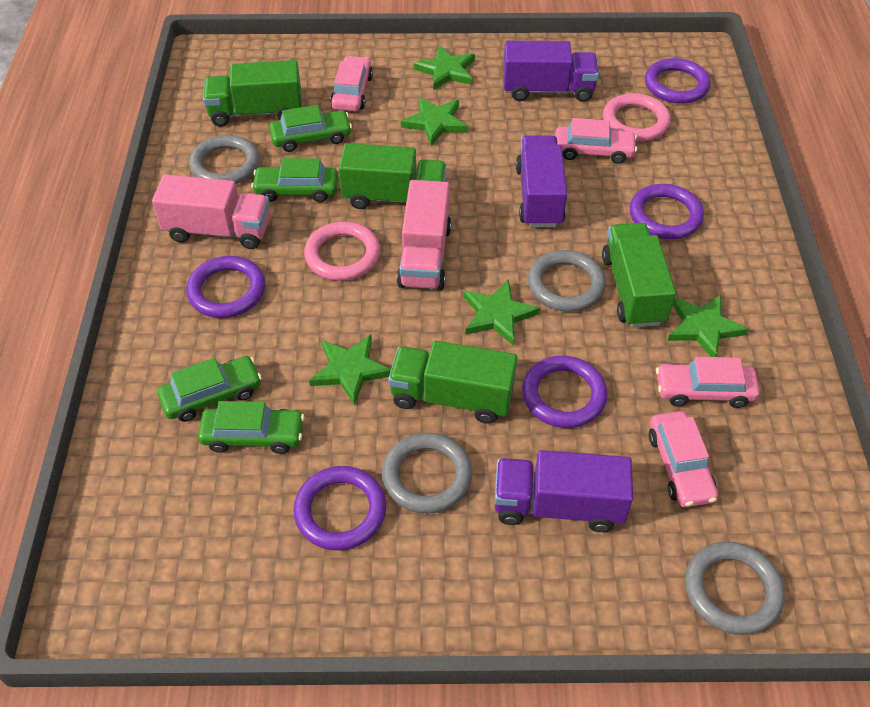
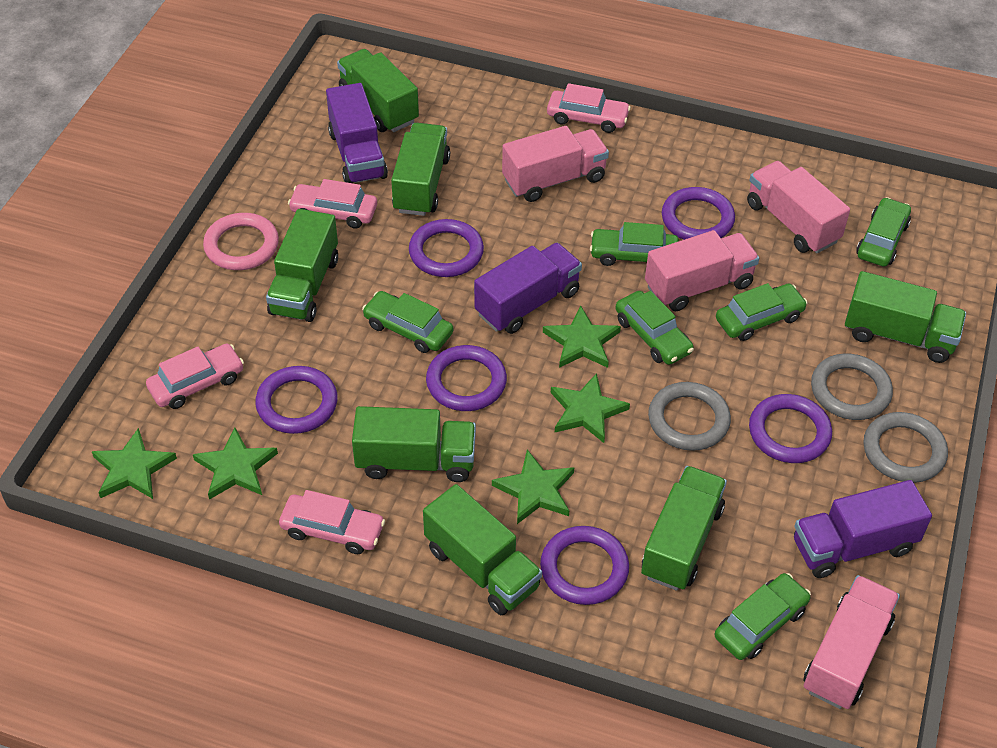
green car: [157,356,262,422] [198,401,305,454] [251,158,338,202] [269,105,352,152] = 4 -> [362,291,453,353] [590,222,679,266] [615,291,694,365] [715,573,811,660] [716,283,808,341] [856,197,911,267] = 6
green truck: [203,60,302,127] [339,143,447,209] [388,341,517,424] [602,223,676,327] = 4 -> [266,209,338,322] [337,49,419,132] [352,406,476,482] [391,123,450,216] [423,484,542,615] [641,466,727,591] [845,271,966,363] = 7
grey ring: [189,135,260,184] [382,433,472,514] [528,250,606,312] [685,541,785,635] = 4 -> [648,382,731,451] [811,354,893,420] [863,412,948,483] = 3
pink ring: [304,222,380,281] [603,93,670,142] = 2 -> [203,213,279,270] = 1
pink truck: [152,174,270,249] [397,180,451,290] = 2 -> [502,126,609,202] [645,230,759,311] [747,161,850,253] [803,575,900,709] = 4
purple ring: [186,256,265,318] [293,466,386,550] [522,356,608,428] [630,184,704,239] [645,58,711,104] = 5 -> [255,366,338,434] [409,219,484,277] [426,345,507,411] [540,526,629,605] [662,187,735,240] [749,394,832,463] = 6

